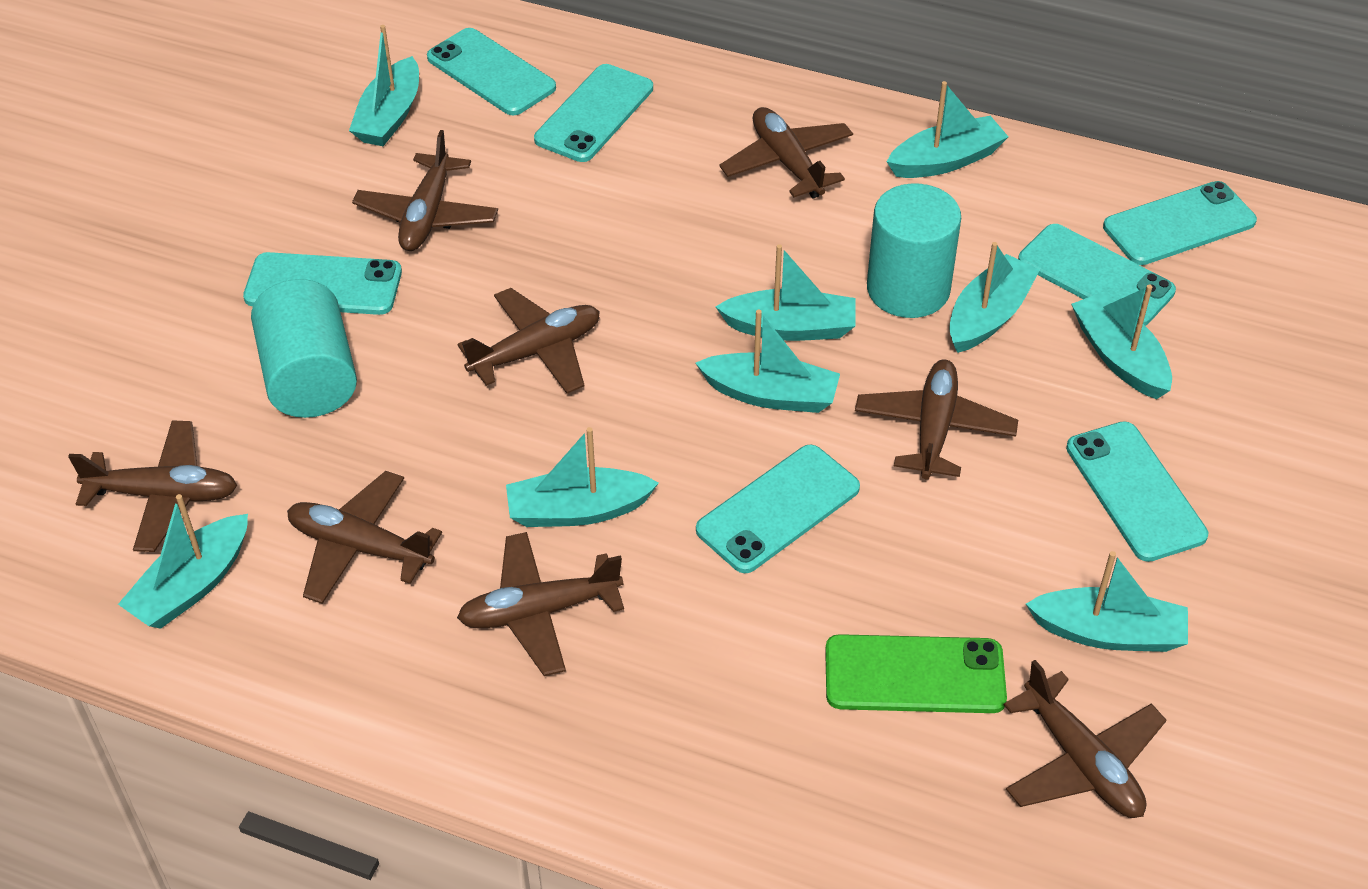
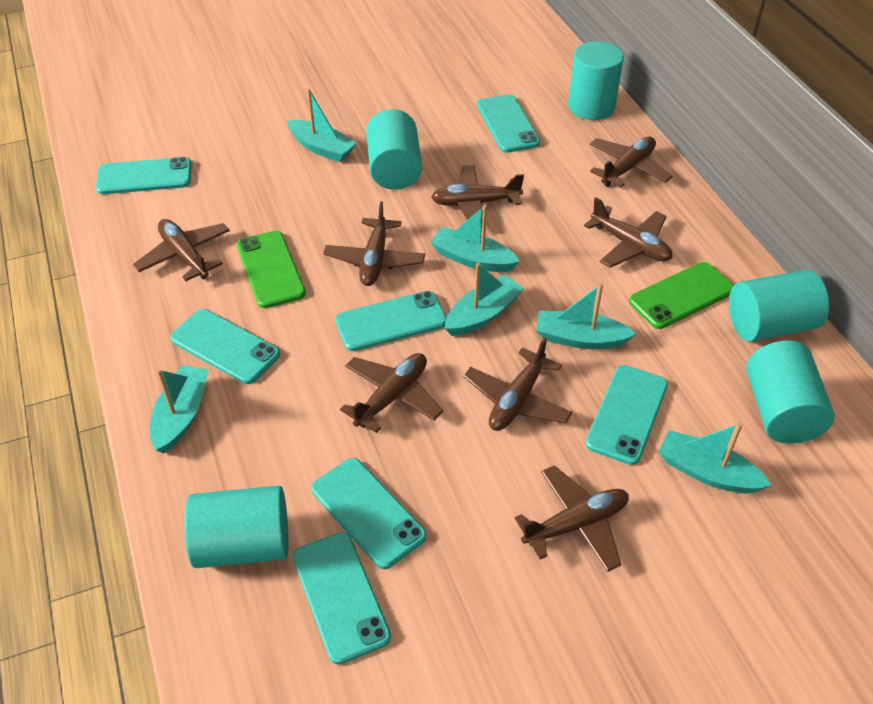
green phone: [825,634,1007,713] = 1 -> [237,231,306,308] [629,262,734,329] = 2
turquoise boat: [118,494,248,629] [349,25,419,146] [506,427,659,527] [696,309,840,413] [716,244,856,341] [887,81,1008,178] [949,242,1040,353] [1026,551,1188,652] [1071,285,1172,399] = 9 -> [150,365,209,453] [287,89,357,162] [431,205,520,272] [445,263,524,336] [536,283,637,349] [659,423,772,493] = 6
turquoise cylinder: [251,279,357,418] [867,183,961,318] = 2 -> [185,486,289,568] [366,109,422,190] [568,41,624,120] [729,270,829,342] [746,340,835,444] = 5

